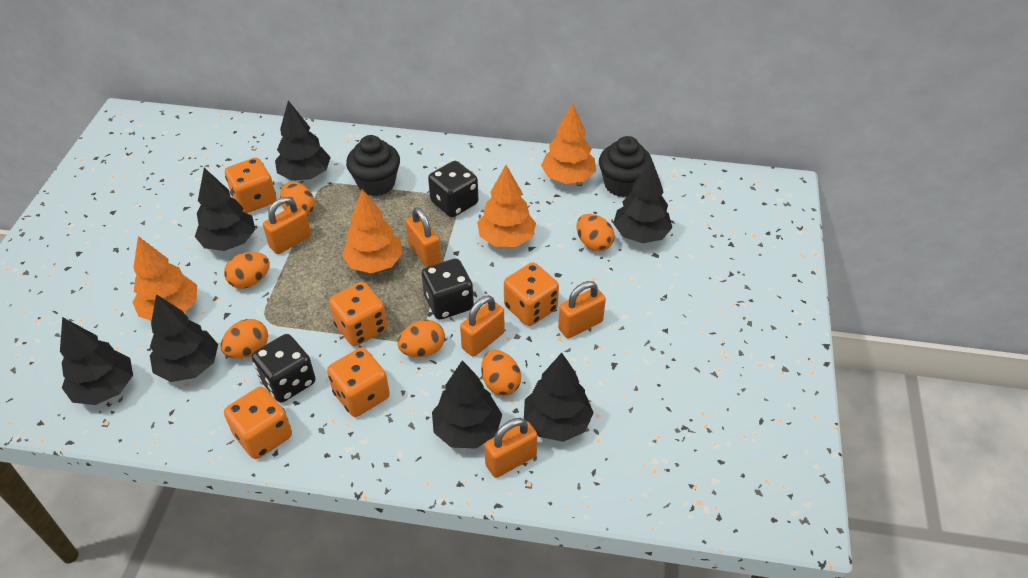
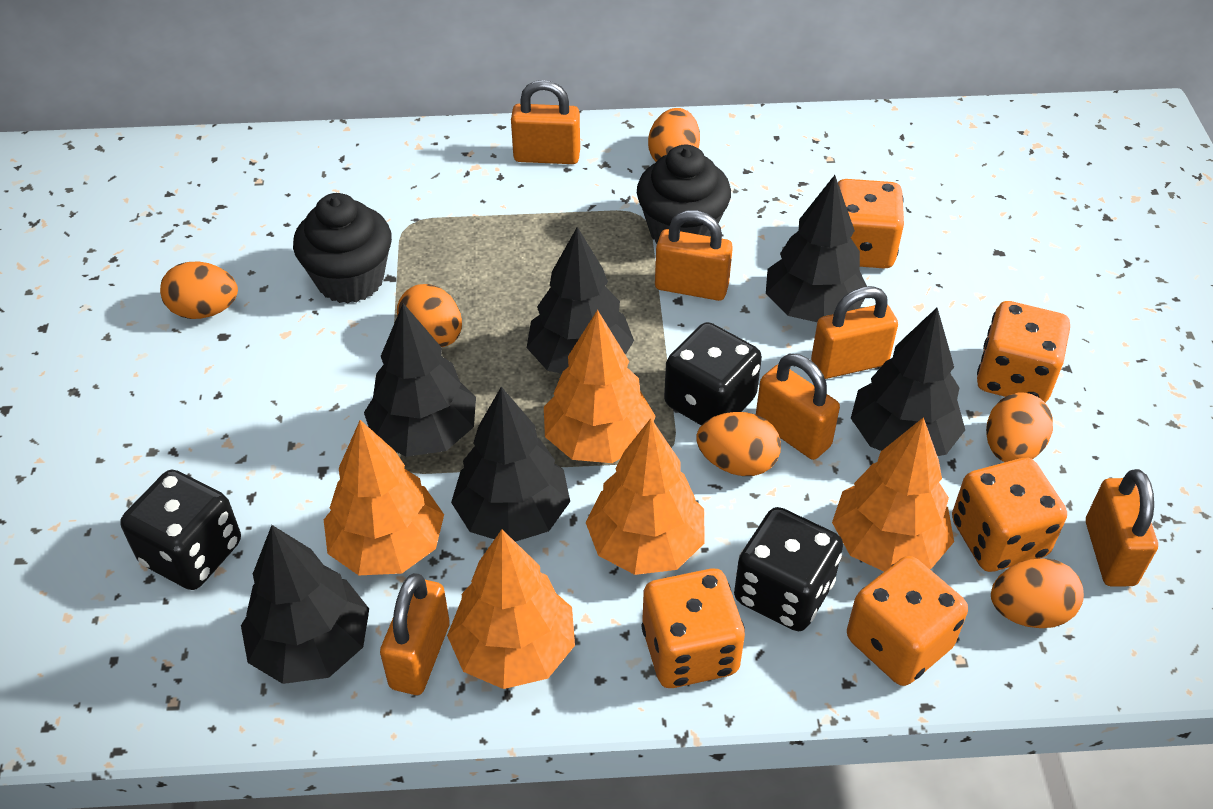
black tree: [60,317,133,405] [150,294,218,382] [195,168,255,251] [275,101,331,181] [432,360,502,449] [524,353,594,442] [613,161,672,243] = 7 -> [241,525,369,684] [364,303,476,457] [451,386,570,542] [527,227,634,374] [766,175,867,322] [851,308,965,456] = 6
orange padlock: [263,197,311,254] [406,207,441,267] [460,295,505,357] [484,418,537,478] [558,281,606,339] = 5 -> [380,573,450,695] [511,80,580,164] [655,210,733,301] [756,354,840,460] [811,286,898,379] [1086,469,1158,587] = 6
orange tree: [133,236,197,321] [342,189,403,273] [477,165,536,247] [541,103,596,184] = 4 -> [324,420,444,575] [447,529,575,689] [544,310,656,463] [585,418,705,575] [832,417,954,572] = 5

